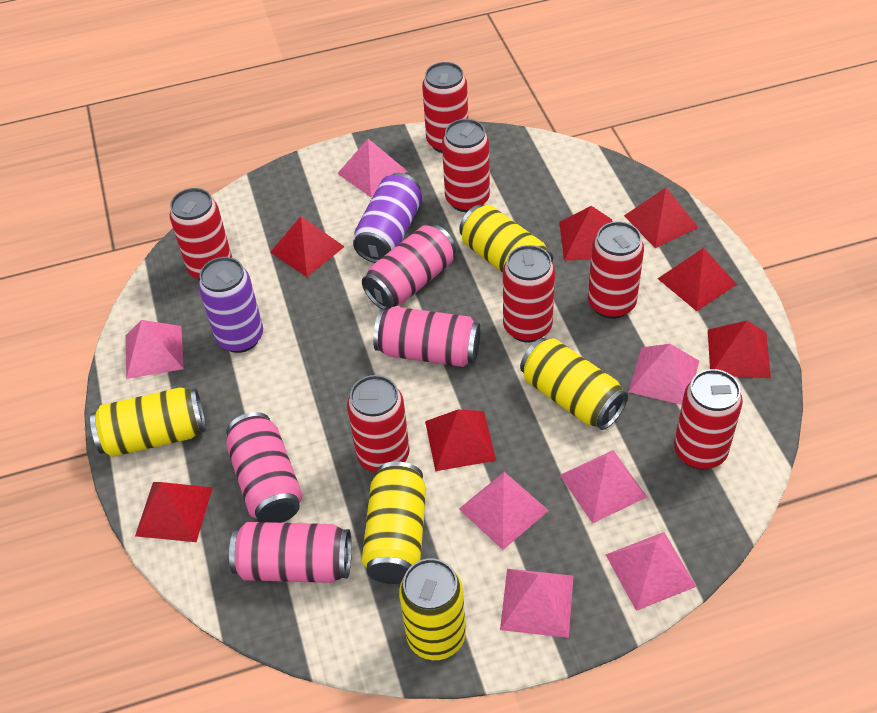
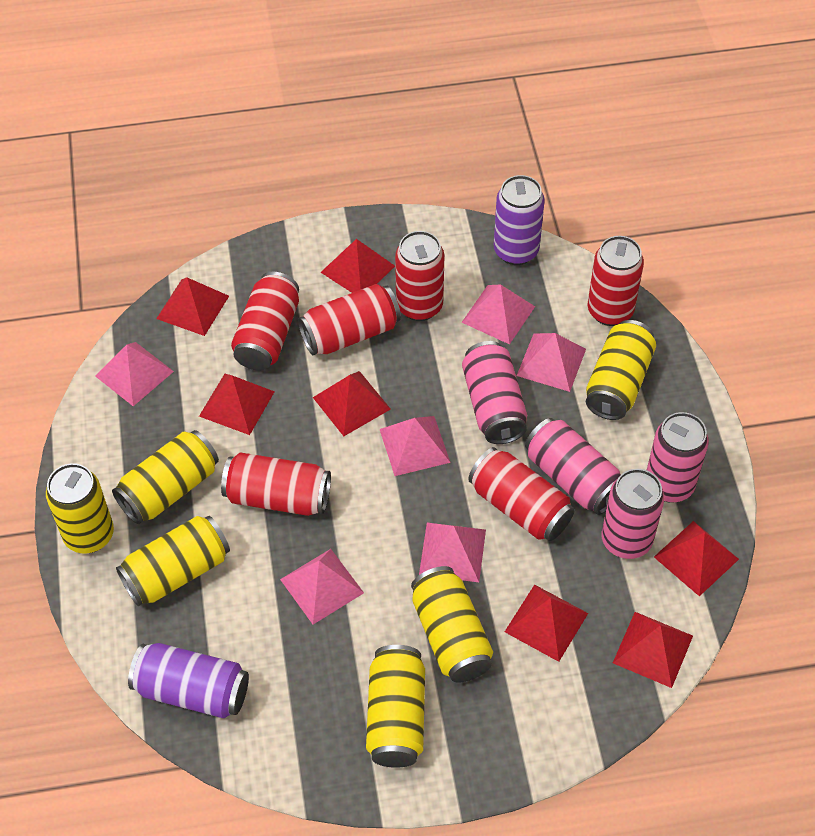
pink pyramid: [126,320,184,379] [337,139,408,197] [459,472,549,550] [500,569,574,638] [560,450,647,524] [605,532,697,611] [628,344,699,405] = 7 -> [95,342,174,406] [280,549,364,624] [380,416,451,476] [419,523,486,582] [462,284,535,345] [517,333,586,392] = 6
red can: [170,188,232,280] [347,375,410,473] [422,62,468,153] [442,119,490,212] [503,245,555,342] [588,221,644,319] [674,369,743,470] = 7 -> [221,452,331,516] [231,272,299,371] [298,284,401,355] [395,231,445,321] [468,447,575,541] [588,236,644,326] = 6
yellow can: [90,387,206,457] [362,461,426,584] [399,558,466,660] [459,205,553,273] [520,338,628,430] = 5 -> [46,463,114,554] [112,430,219,524] [116,516,230,606] [366,645,425,768] [411,566,493,683] [586,320,656,420] = 6

